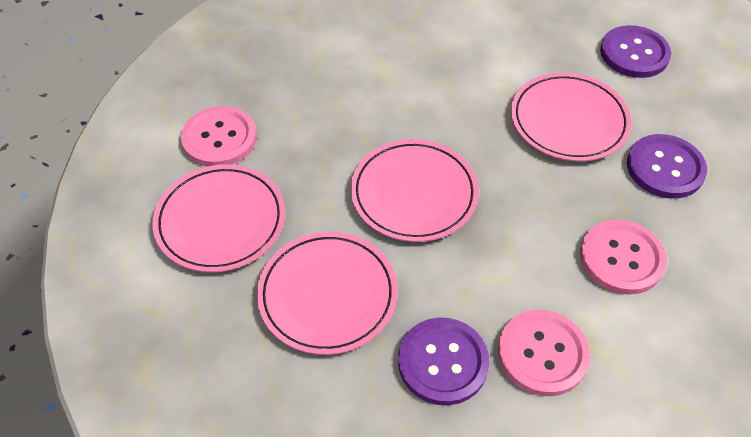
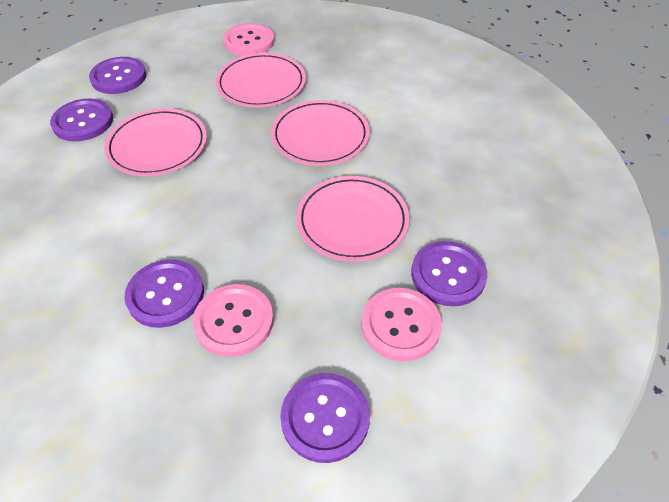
purple button: [398,318,489,405] [600,25,671,78] [627,134,707,199] = 3 -> [50,98,113,141] [89,57,146,94] [124,259,204,328] [280,373,370,463] [411,241,487,306] = 5

